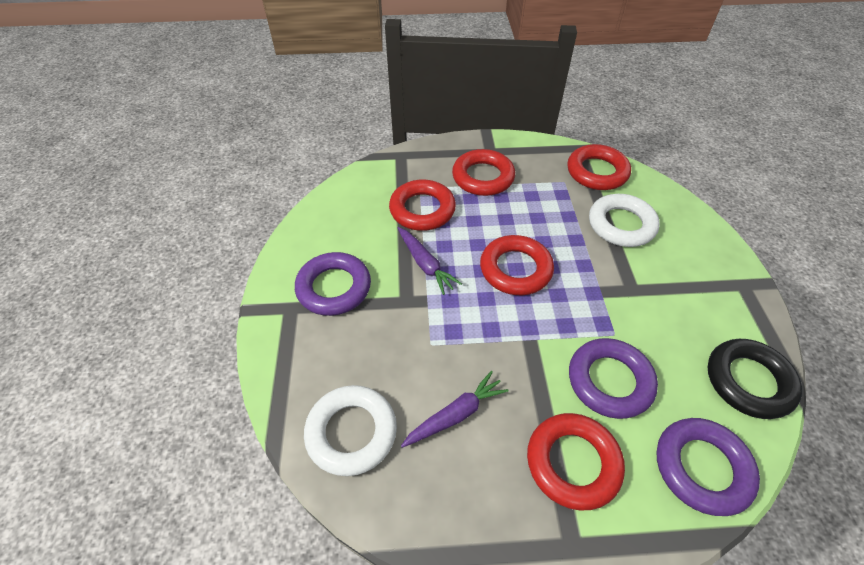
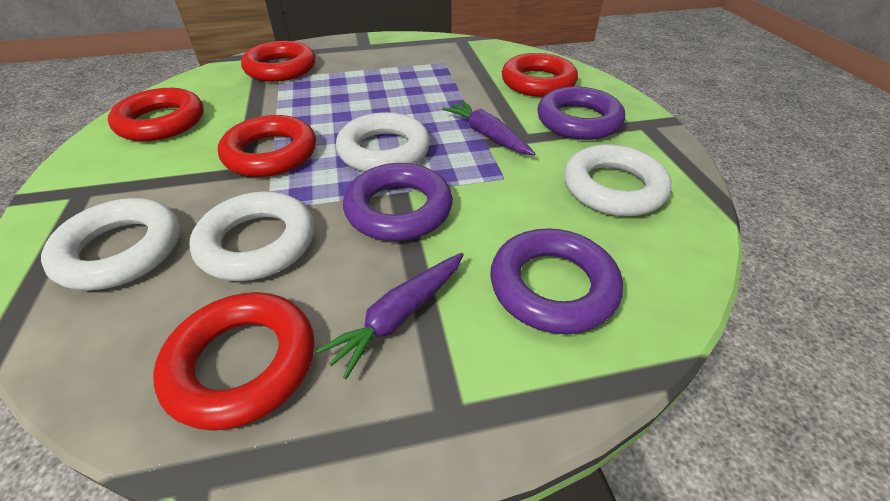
black ring: [708,339,803,419] = 1 -> none = 0
white ring: [304,385,397,476] [589,194,660,247] = 2 -> [41,198,180,291] [189,192,314,281] [336,112,430,172] [564,144,672,216] = 4

